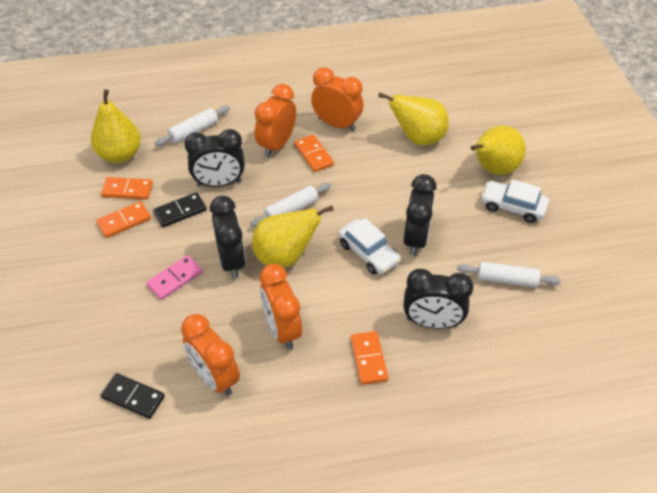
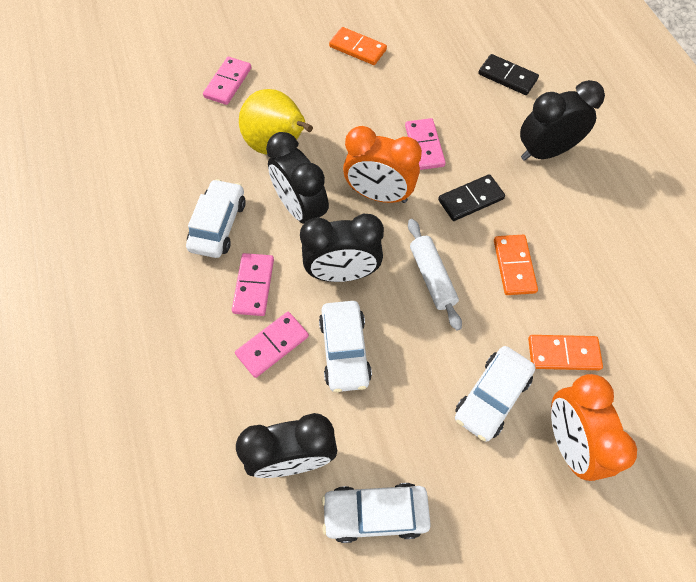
orange clock: [181,314,240,396] [255,84,296,157] [260,264,302,349] [311,68,363,131] = 4 -> [343,126,422,203] [551,374,637,481] = 2
orange domino: [96,201,151,238] [101,177,153,200] [294,135,334,172] [351,331,388,385] = 4 -> [329,27,387,65] [494,235,538,295] [528,335,603,370] = 3
pink domino: [146,255,203,300] = 1 -> [203,57,251,105] [232,253,274,316] [235,312,309,378] [405,118,446,170] = 4
white car: [338,218,401,275] [481,179,549,223] = 2 -> [186,179,246,258] [319,301,372,392] [322,483,431,543] [455,346,536,441] = 4
white rolling pin: [155,106,230,146] [250,183,331,227] [457,262,561,288] = 3 -> [408,219,462,331] = 1
yellow pear: [91,89,141,163] [252,205,334,268] [378,93,449,145] [471,125,526,175] = 4 -> [239,89,313,154] = 1

